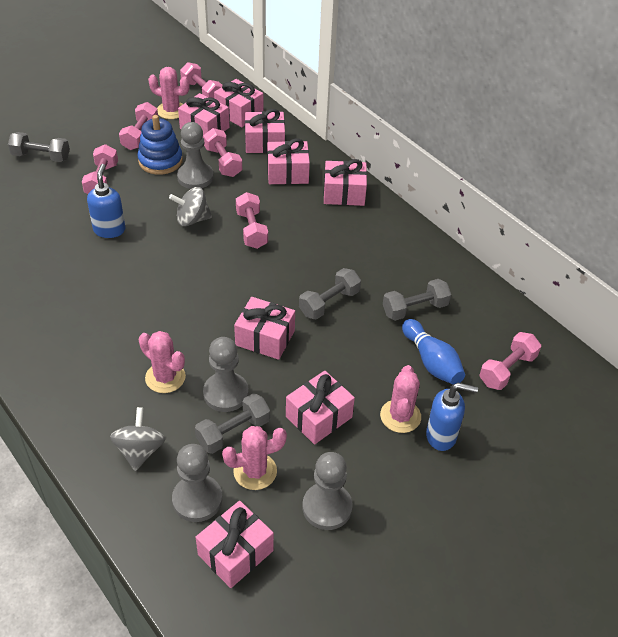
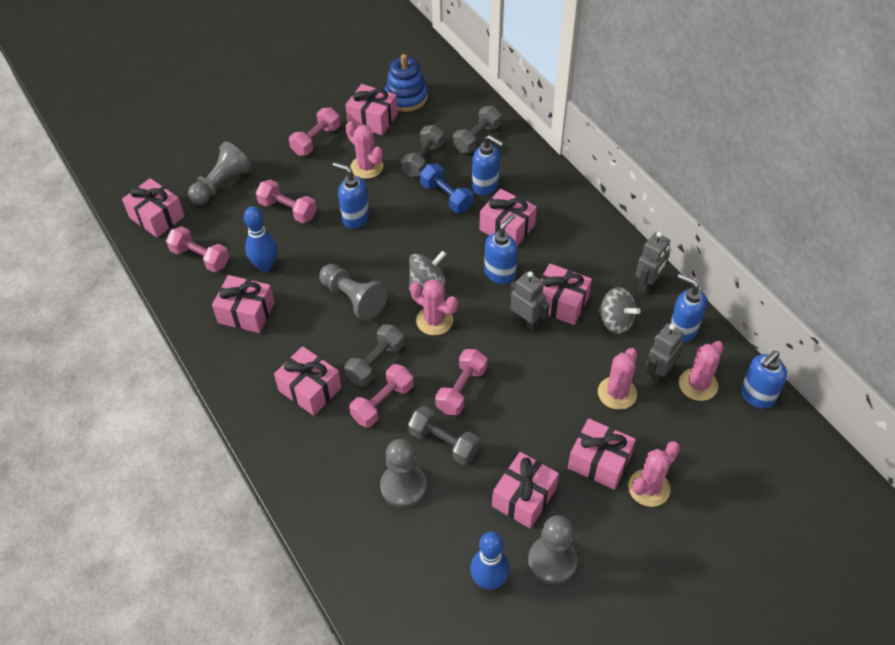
blue bowling pin: [402,319,465,385] = 1 -> [244,206,277,272] [470,532,509,590] = 2
blue dumbbell: none = 0 -> [420,164,473,213] = 1
blue soap dispenser: [87,164,125,238] [426,383,478,451] = 2 -> [333,162,369,229] [472,135,504,195] [484,214,518,284] [670,273,707,342] [741,351,787,409] = 5
grey robot: none = 0 -> [510,271,550,332] [636,232,670,294] [646,323,684,385] = 3
pink cactus: [139,331,186,393] [148,67,189,119] [222,426,287,490] [380,365,421,433] = 4 -> [345,121,383,179] [410,279,458,335] [598,348,637,410] [628,441,680,507] [679,341,724,401] = 5
pink dumbbell: [82,144,118,194] [119,102,158,150] [180,62,222,98] [203,128,242,177] [236,192,268,249] [480,332,541,390] = 6 -> [166,226,229,272] [256,179,317,223] [289,108,340,155] [349,364,414,427] [435,349,487,415] = 5

